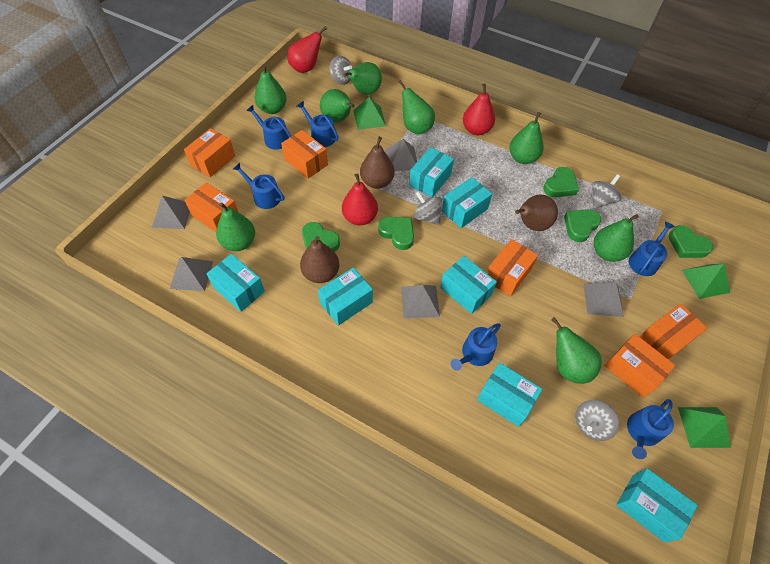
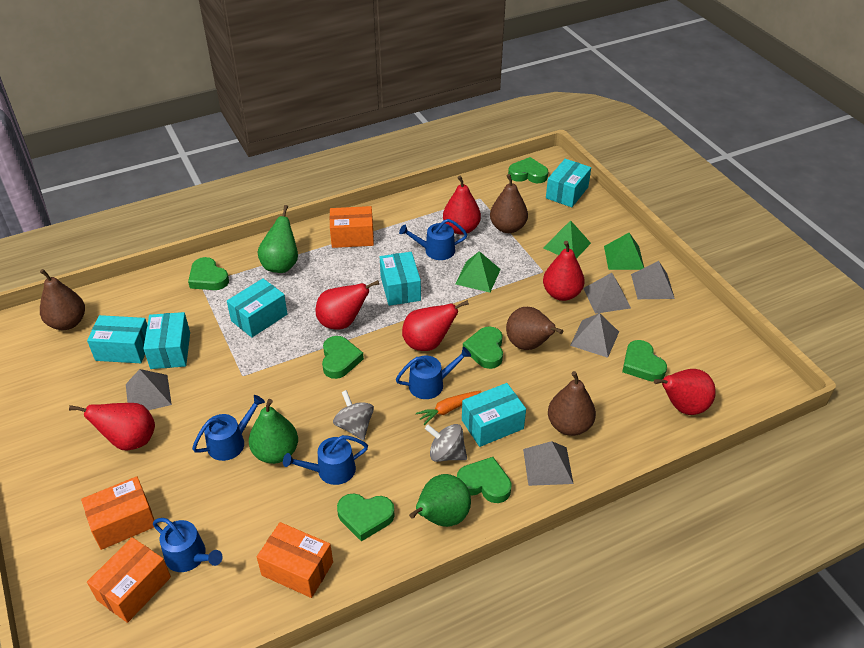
blue watering can: [233,163,284,209] [246,105,291,150] [297,101,338,147] [451,323,501,371] [627,399,674,459] [629,222,675,276] = 6 -> [153,518,223,572] [192,395,265,461] [283,435,368,485] [396,347,471,399] [399,219,467,260] = 5
brown pear: [300,236,339,283] [360,137,394,189] [515,195,558,231] = 3 -> [40,269,85,330] [490,174,528,233] [506,307,563,350] [548,371,596,436] = 4
green heart: [302,222,340,252] [378,217,414,250] [543,167,579,197] [564,209,601,242] [669,225,713,258] = 5 -> [188,257,229,290] [322,336,364,379] [337,494,395,541] [457,457,512,503] [463,326,503,369] [508,157,548,183] [622,340,667,382] = 7
green pear: [216,202,255,251] [255,64,287,114] [320,89,355,123] [343,62,382,95] [398,80,435,135] [509,112,544,164] [551,317,602,384] [594,214,639,262] = 8 -> [249,399,298,464] [258,205,298,273] [409,474,471,527] = 3
grey spinning top: [330,55,353,85] [414,191,442,225] [575,400,619,441] [592,175,621,209] = 4 -> [333,390,374,440] [425,424,467,462] = 2
orange box: [184,128,235,177] [185,182,239,232] [281,130,328,179] [487,239,538,296] [605,334,676,398] [640,304,707,360] = 6 -> [81,476,154,550] [87,537,171,623] [257,522,333,598] [330,206,374,248] = 4
orange carrot: none = 0 -> [416,391,481,425] = 1
red pear: [287,26,327,73] [342,173,378,226] [463,83,495,135] = 3 -> [69,403,155,450] [315,280,379,330] [402,300,469,351] [443,176,481,235] [543,241,585,301] [654,369,716,415] = 6
turquoise box: [206,254,265,312] [318,267,373,326] [409,147,454,197] [440,256,497,314] [442,177,492,228] [477,363,542,427] [616,468,698,542] = 7 -> [87,315,147,363] [143,312,190,369] [227,278,288,338] [380,252,421,306] [462,383,526,447] [546,159,591,207] = 6

